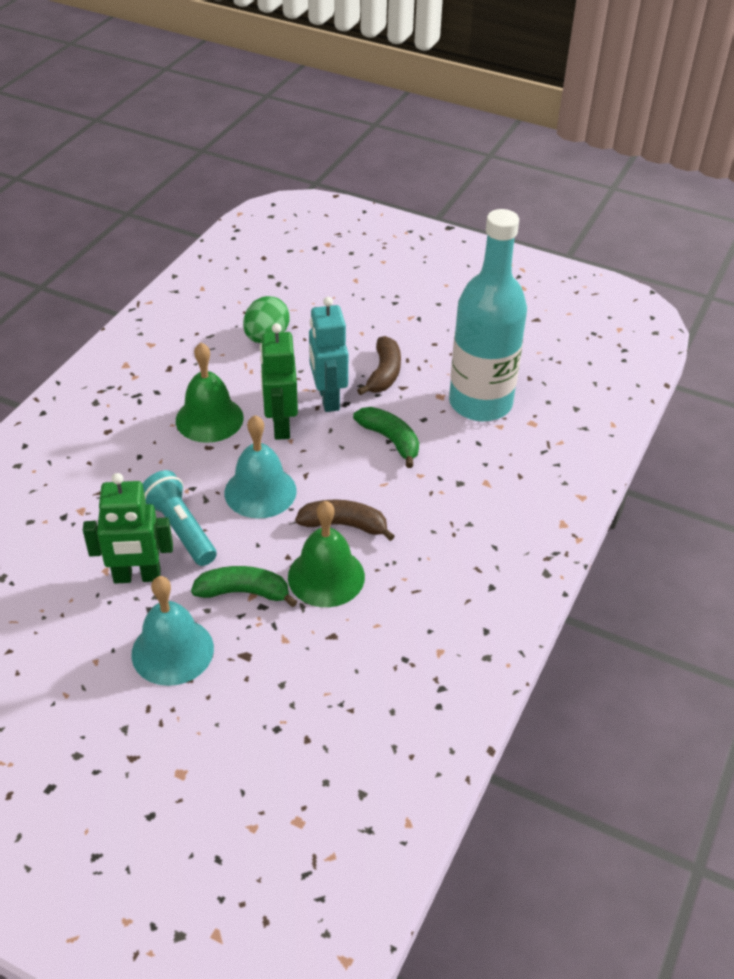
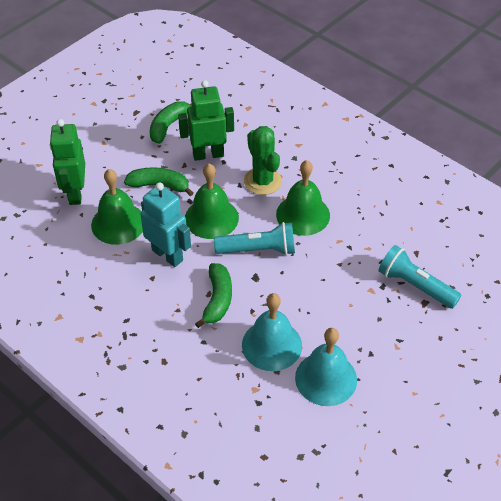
brown banana: [295,500,395,541] [357,336,401,395] = 2 -> none = 0
green banana: [191,566,297,607] [353,407,419,468] = 2 -> [124,167,193,196] [150,101,192,144] [195,263,232,328] = 3
green bell: [176,343,244,443] [288,501,365,607] = 2 -> [91,169,143,245] [185,164,239,239] [276,160,330,236] = 3
green cactus: none = 0 -> [244,126,282,195] = 1
green egg: [243,296,290,343] = 1 -> none = 0
turquoise bottle: [449,209,527,421] = 1 -> none = 0
turquoise flashlight: [143,470,217,566] = 1 -> [214,222,295,255] [378,245,462,309] = 2

